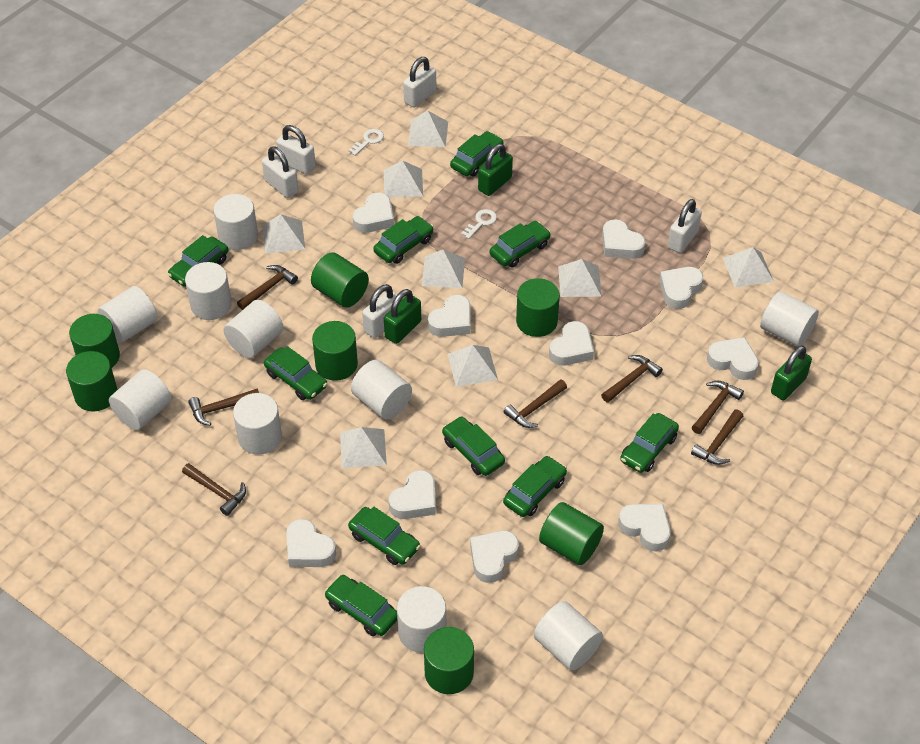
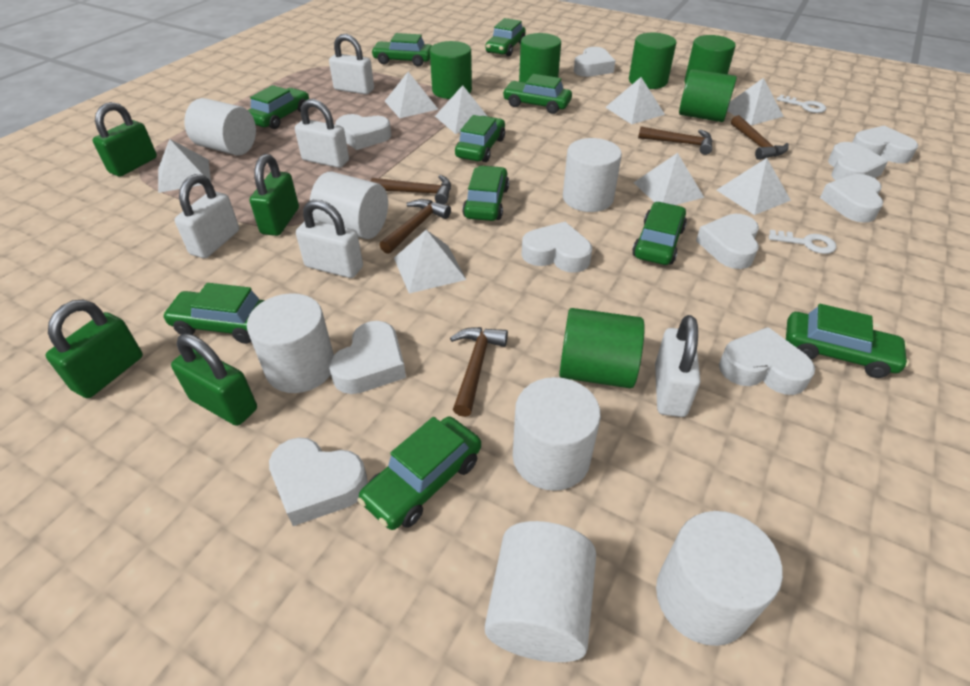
brown hammer: [182,463,246,516] [188,389,259,426] [237,265,298,310] [504,379,567,428] [601,355,663,403] [691,410,743,465] [692,381,744,434] = 7 -> [371,175,451,204] [380,199,451,254] [450,327,508,417] [638,126,713,155] [731,115,789,160] = 5
green cylinder: [66,351,118,411] [69,314,120,368] [311,252,369,308] [312,321,358,381] [424,627,474,694] [516,278,560,337] [539,502,604,565] = 7 -> [430,41,472,99] [519,33,561,83] [559,308,645,388] [629,33,676,89] [679,69,737,122] [684,35,736,84] = 6
green padlock: [384,289,421,344] [478,144,513,196] [771,345,812,400] = 3 -> [45,300,143,398] [93,102,157,177] [171,333,257,426] [250,154,299,236] = 4
white cylinder: [98,286,158,343] [109,369,171,430] [185,262,232,320] [214,194,258,250] [223,300,283,358] [233,393,282,454] [351,360,412,420] [397,586,446,653] [534,601,603,671] [760,291,819,347] = 10 -> [184,98,256,155] [247,293,334,393] [310,171,388,239] [485,521,596,662] [513,377,601,491] [563,138,622,212] [656,511,783,646] = 7

